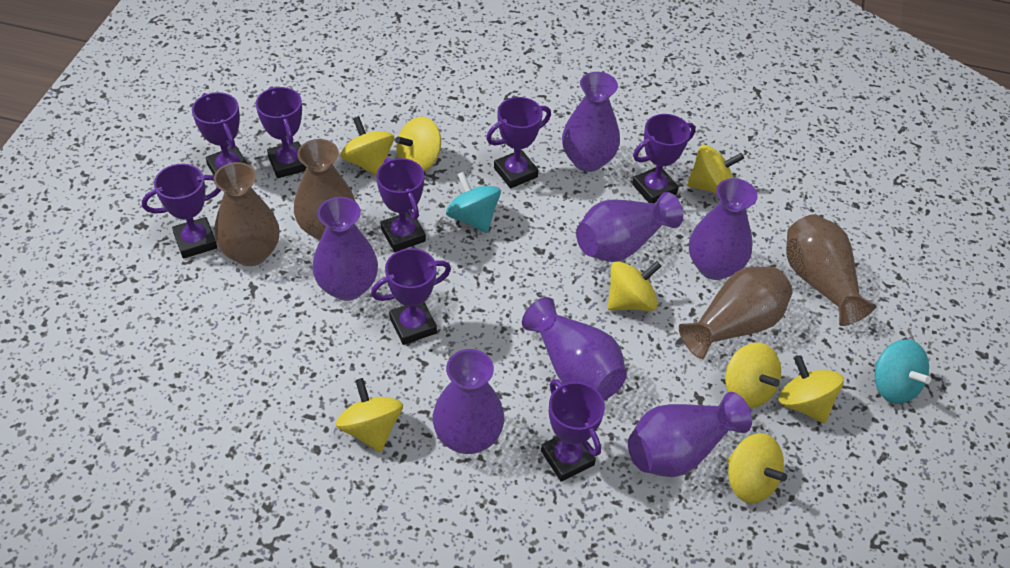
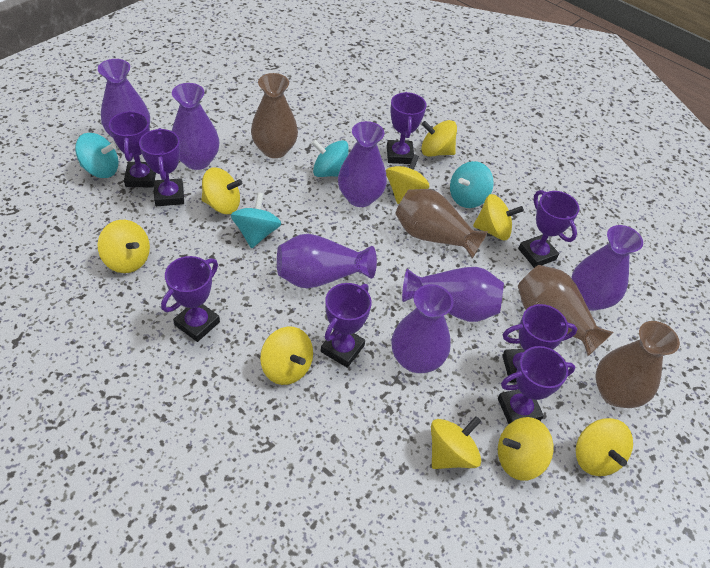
turquoise spinning top: [446,172,501,233] [875,339,931,404] = 2 -> [75,133,119,178] [231,192,281,248] [311,140,349,177] [450,161,494,208] = 4
yellow spinning top: [336,378,403,452] [340,116,394,175] [395,117,441,171] [608,261,662,311] [687,145,744,194] [725,342,781,408] [728,433,787,503] [778,355,844,423] = 8 -> [98,220,150,273] [201,167,242,214] [260,327,313,385] [386,154,430,204] [421,120,457,157] [431,416,481,469] [473,194,524,240] [498,417,554,481] [575,418,633,476] = 9

